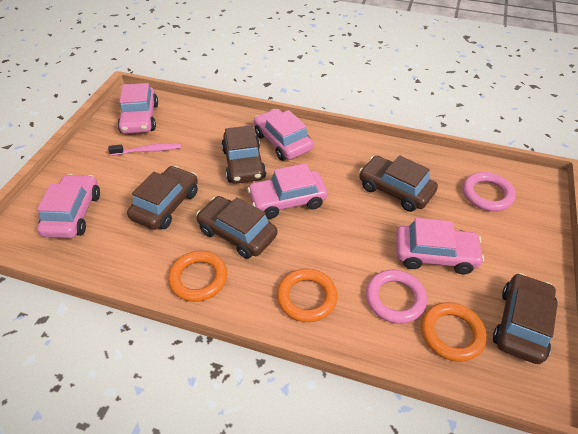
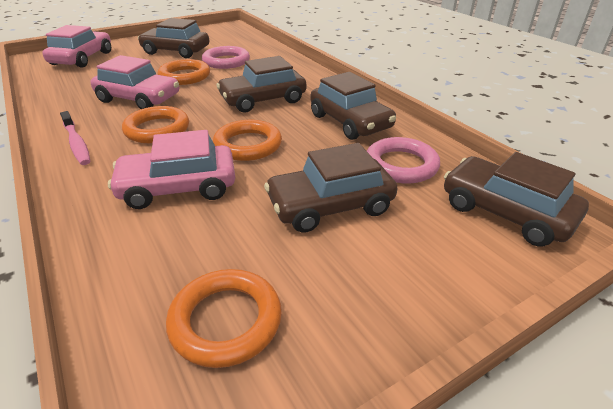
orange ring: [168,251,227,302] [277,268,337,322] [421,302,487,362] = 3 -> [122,106,189,143] [158,59,210,85] [166,269,282,368] [213,120,282,161] = 4
pink car: [37,174,100,238] [117,83,158,134] [247,163,328,219] [254,109,313,161] [396,218,484,274] = 5 -> [42,25,111,68] [90,55,179,109] [108,130,235,209] = 3

